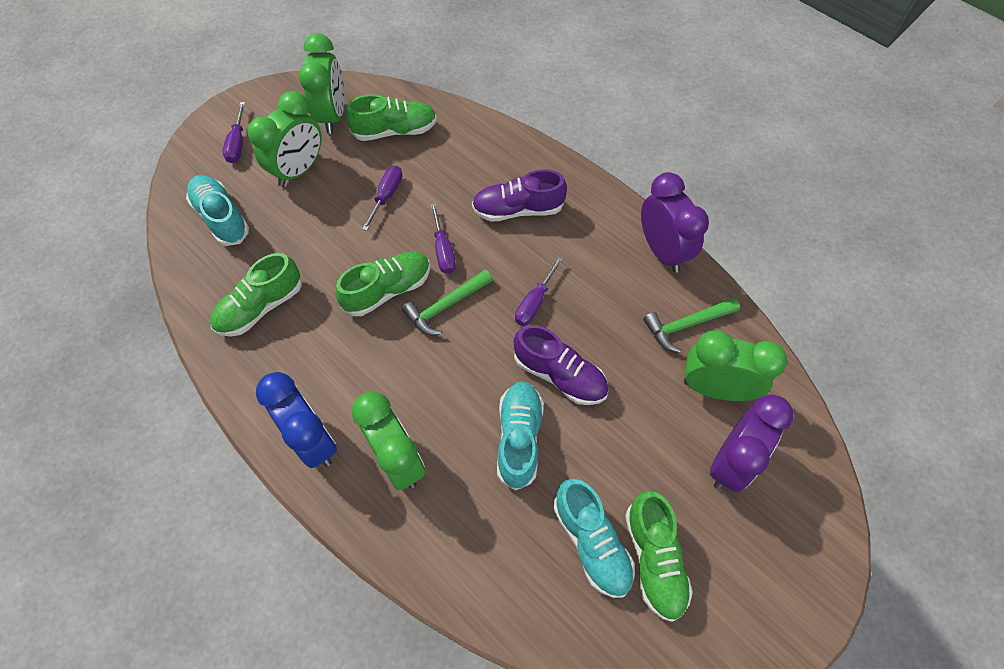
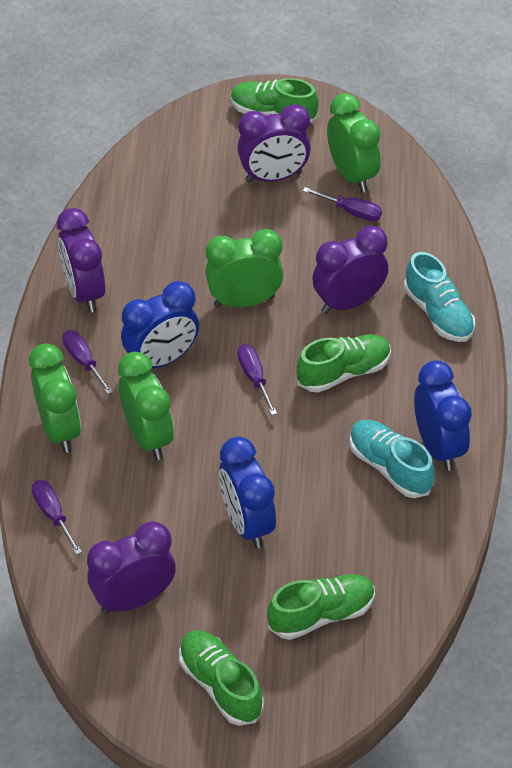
blue clock: [256,372,337,468] = 1 -> [121,281,199,368] [219,437,276,549] [414,360,472,471] = 3
green hammer: [402,269,493,335] [643,298,740,353] = 2 -> none = 0
purple clock: [641,172,709,273] [710,394,793,492] = 2 -> [57,208,105,313] [87,521,176,614] [237,104,311,183] [312,225,388,314] = 4
purple shoe: [472,169,567,222] [513,325,609,405] = 2 -> none = 0
turquoise shoe: [186,175,249,246] [497,381,544,491] [553,479,635,598] = 3 -> [349,420,435,498] [404,252,475,342] = 2

